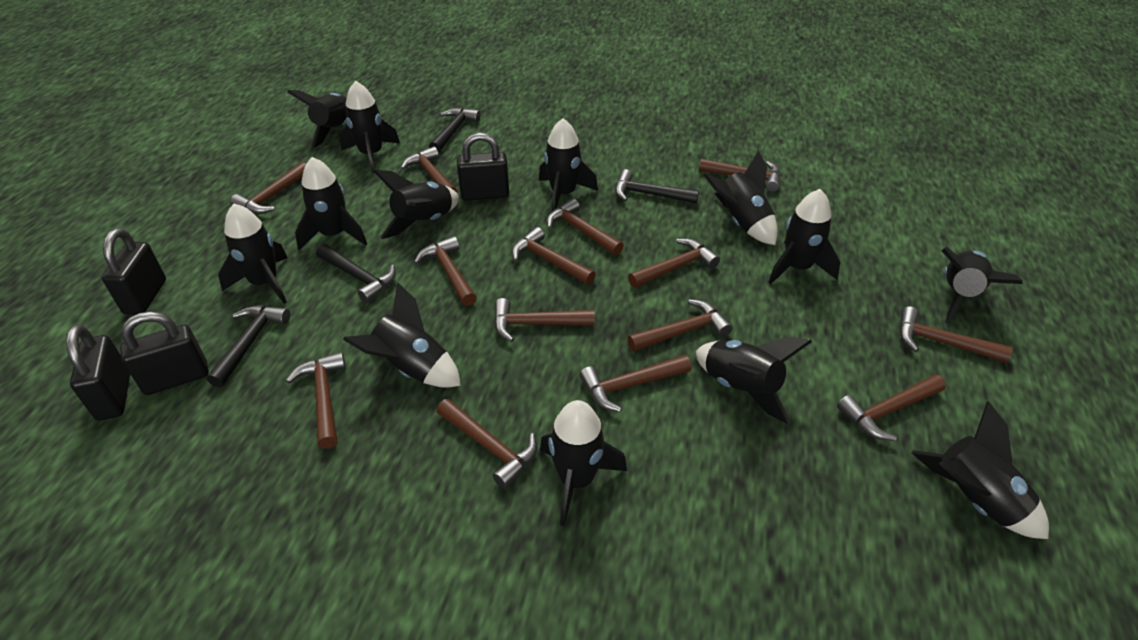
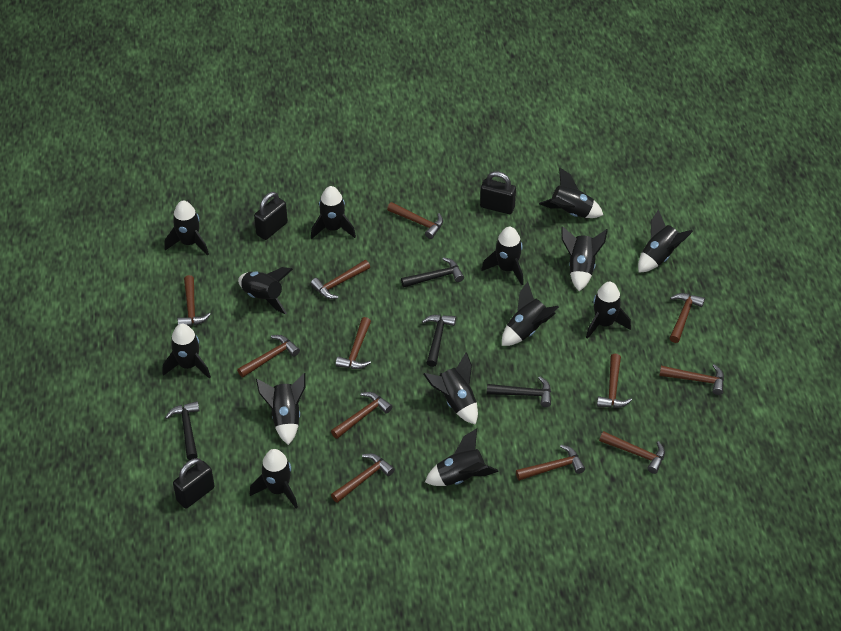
black padlock: [66,325,130,420] [102,228,166,315] [120,312,209,395] [457,133,509,201] = 4 -> [173,458,215,509] [254,192,288,240] [480,171,516,214] = 3
black rocket: [218,204,288,304] [287,90,347,148] [295,157,367,250] [340,81,400,173] [343,282,461,388] [373,170,459,239] [539,118,598,211] [540,400,627,526] [696,337,812,424] [704,150,778,245] [768,189,840,284] [912,401,1049,539] [941,246,1022,324] = 13 -> [163,324,211,378] [165,200,209,256] [238,267,293,315] [250,449,298,508] [256,373,306,445] [311,186,356,239] [424,352,478,425] [425,428,499,486] [481,227,524,285] [502,282,559,346] [539,167,603,218] [561,226,608,291] [586,282,631,339] [638,209,693,273] = 14
brown hammer: [230,162,306,214] [286,352,346,449] [401,146,457,193] [414,236,477,306] [436,399,537,489] [494,298,595,342] [512,227,596,285] [547,198,624,255] [580,355,691,412] [628,238,720,288] [628,299,732,351] [699,159,781,192] [837,374,946,441] [899,306,1013,363] = 14 -> [177,275,211,326] [237,335,300,377] [310,260,370,299] [331,392,393,439] [331,453,395,503] [336,317,371,369] [387,202,443,239] [516,445,585,481] [597,354,632,408] [599,431,665,474] [659,364,724,395] [670,293,705,343] = 12

